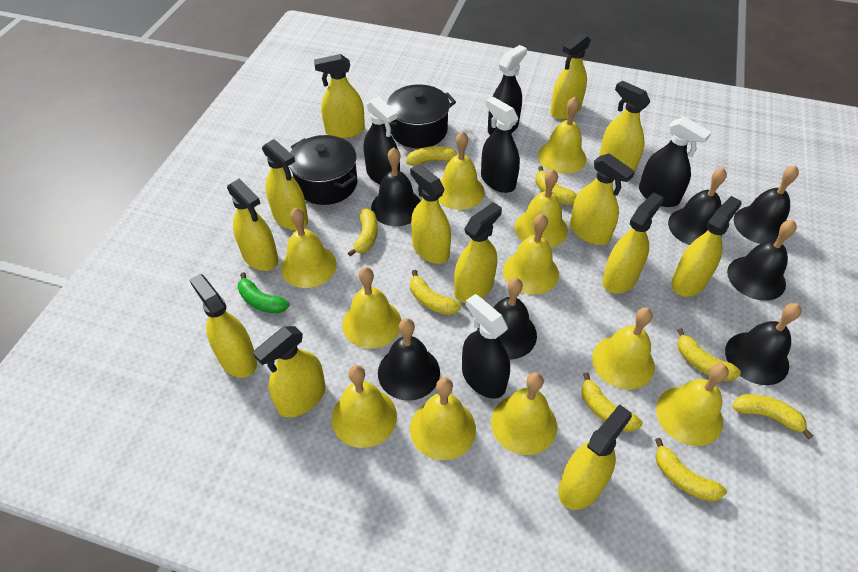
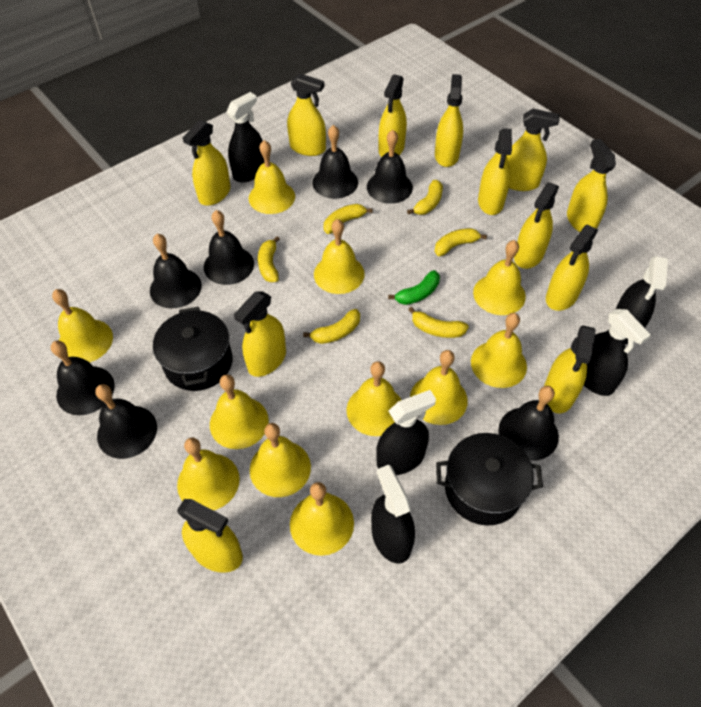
yellow banana: [348,209,378,257] [407,146,457,166] [410,270,461,315] [535,166,577,205] [582,372,643,432] [655,438,727,502] [677,328,741,381] [732,394,813,439] = 8 -> [258,236,280,282] [303,309,360,344] [324,204,373,234] [407,180,443,215] [408,307,469,338] [434,228,487,256] = 6
yellow spray bottle: [189,274,257,378] [227,179,278,271] [253,326,326,418] [262,139,308,230] [314,54,365,139] [410,164,451,264] [454,202,502,303] [550,33,591,119] [558,404,632,510] [570,153,635,245] [599,80,650,171] [602,192,664,294] [671,196,741,297] = 13 -> [177,499,243,573] [182,120,231,206] [234,291,286,377] [287,73,326,156] [379,74,407,157] [435,74,463,167] [478,128,512,215] [507,109,560,191] [514,182,559,269] [544,325,596,413] [546,224,598,311] [567,139,616,232] = 12

